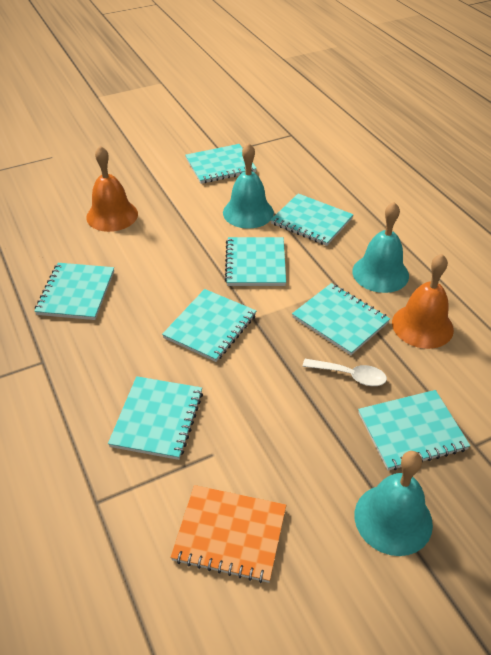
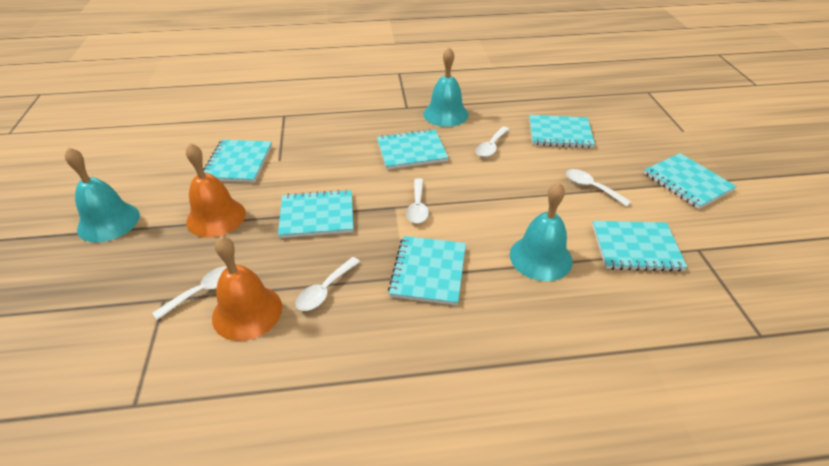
orange notebook: [170,485,286,583] = 1 -> none = 0
turquoise notebook: [34,263,114,320] [108,376,203,460] [162,289,256,362] [185,144,257,184] [225,237,286,286] [271,193,354,246] [292,283,390,355] [358,390,470,471] = 8 -> [203,140,272,183] [278,189,354,238] [377,129,449,170] [388,236,466,305] [529,115,595,148] [592,221,687,272] [644,153,737,209] = 7
white spoon: [302,359,387,386] = 1 -> [152,266,227,320] [295,257,360,311] [406,178,429,224] [476,127,509,157] [566,169,631,206] = 5

